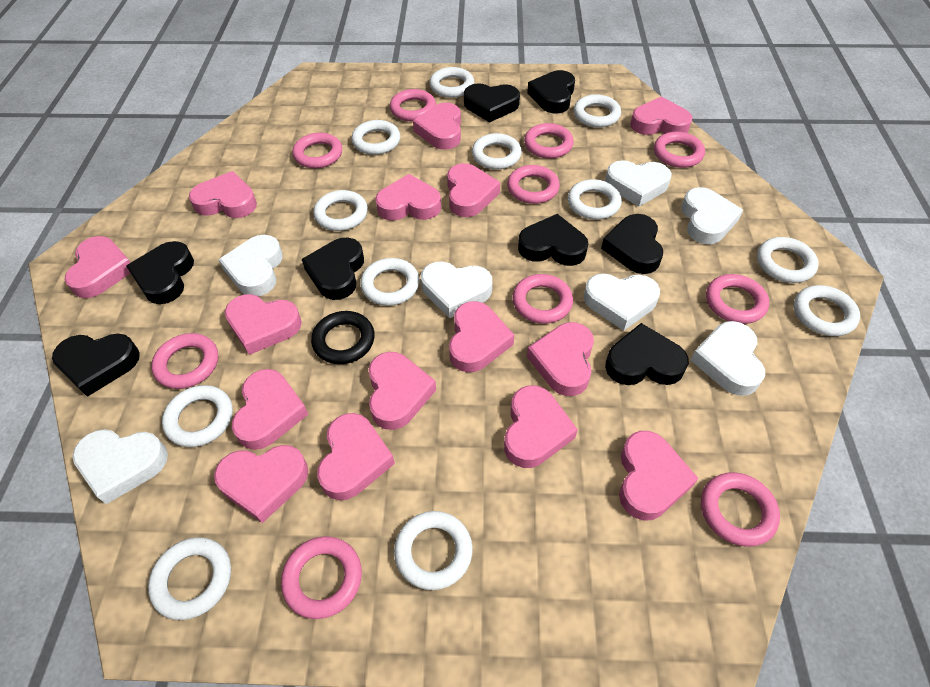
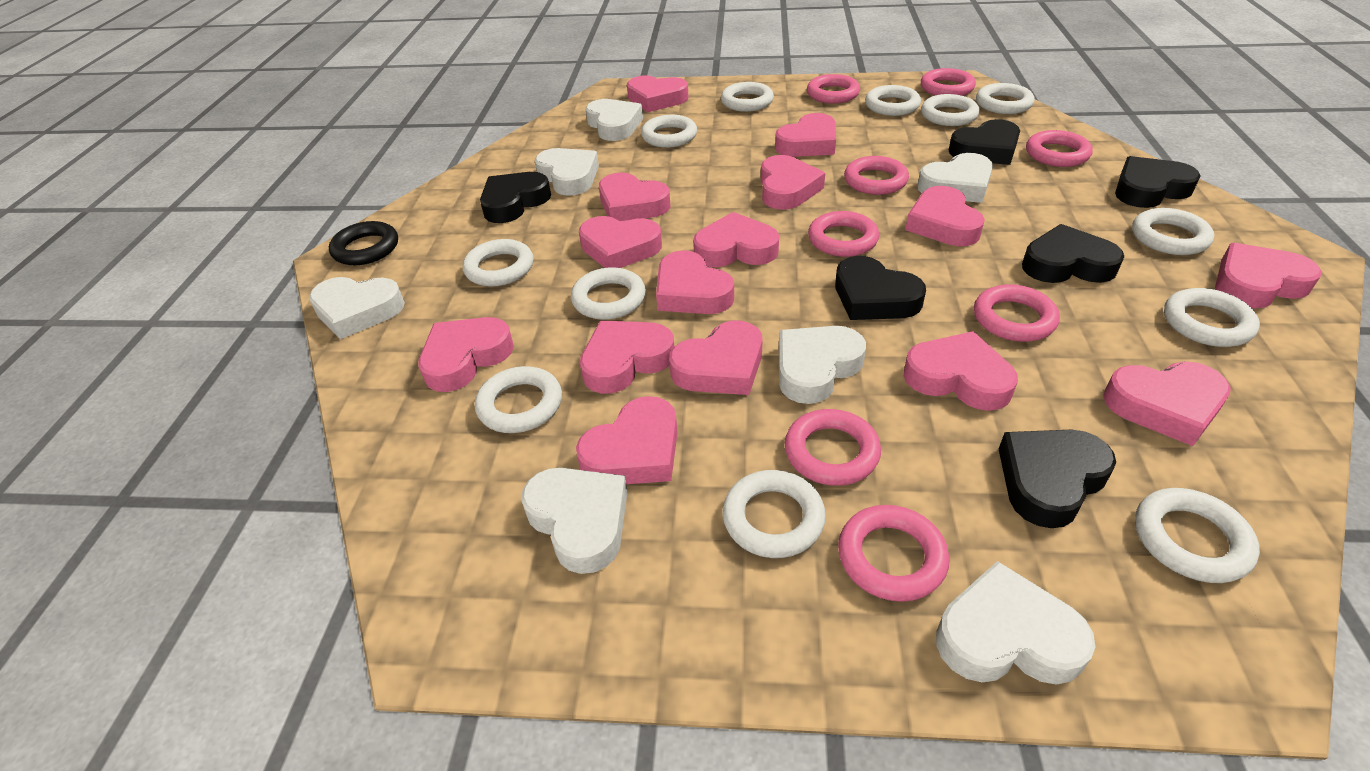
black heart: [52,333,140,397] [126,241,194,304] [302,238,364,300] [464,83,520,122] [518,214,588,266] [527,70,575,113] [601,214,663,274] [605,323,689,385] = 8 -> [480,172,551,223] [835,256,926,320] [949,119,1020,165] [999,430,1116,528] [1022,224,1124,283] [1115,156,1200,208] = 6
pink ring: [151,333,218,389] [281,536,362,619] [292,133,342,169] [390,89,436,121] [507,165,560,204] [512,274,573,324] [524,123,574,159] [654,132,705,168] [701,472,780,547] [706,274,769,324] = 10 -> [785,409,881,486] [807,74,860,104] [808,211,879,257] [838,505,950,602] [844,156,909,195] [921,68,976,96] [974,284,1060,342] [1026,130,1093,167] = 8

